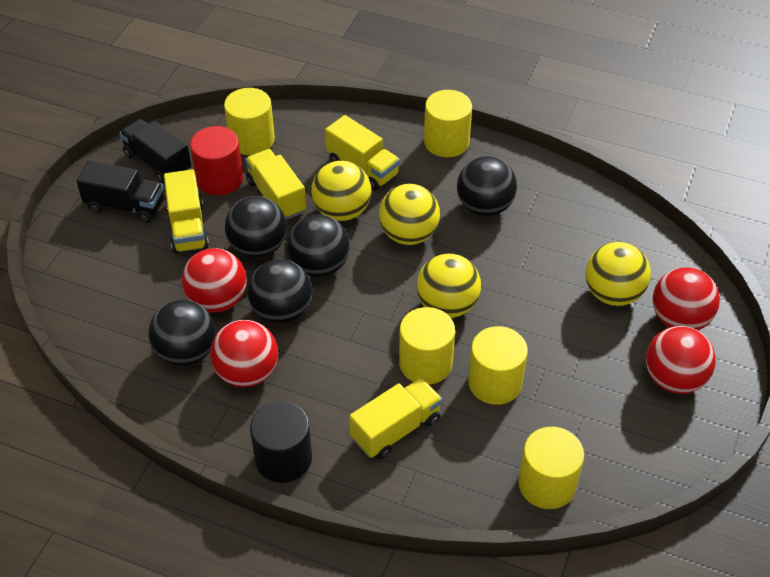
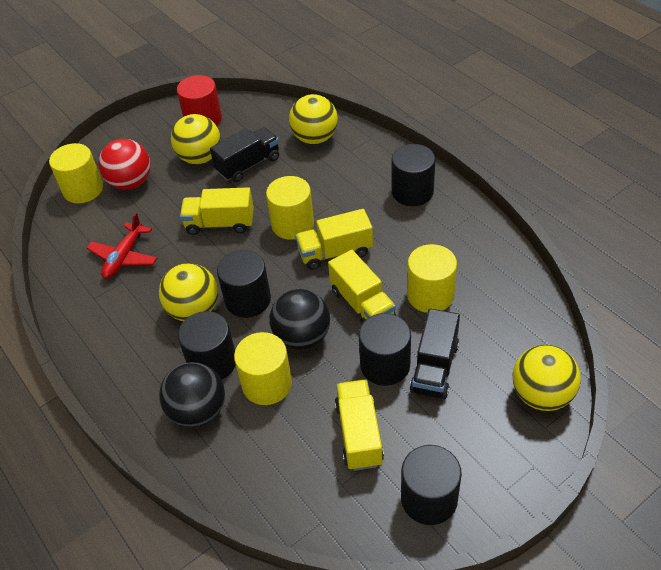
black ball: [149,300,216,366] [225,196,287,258] [248,259,313,324] [287,215,350,277] [457,156,517,216] = 5 -> [159,362,225,428] [269,289,330,350] = 2
black cylinder: [250,401,312,483] = 1 -> [178,311,236,380] [217,250,271,318] [359,313,411,386] [392,144,436,206] [401,445,462,525] = 5
red ball: [182,248,247,312] [210,320,278,387] [646,326,716,394] [653,267,720,330] = 4 -> [99,139,150,190] = 1
red plane: none = 0 -> [87,212,157,279] = 1
yellow cylinder: [224,88,275,155] [399,307,455,385] [424,90,472,157] [468,326,528,405] [518,427,584,509] = 5 -> [49,143,103,203] [234,332,292,405] [266,176,314,240] [407,244,457,313] = 4

